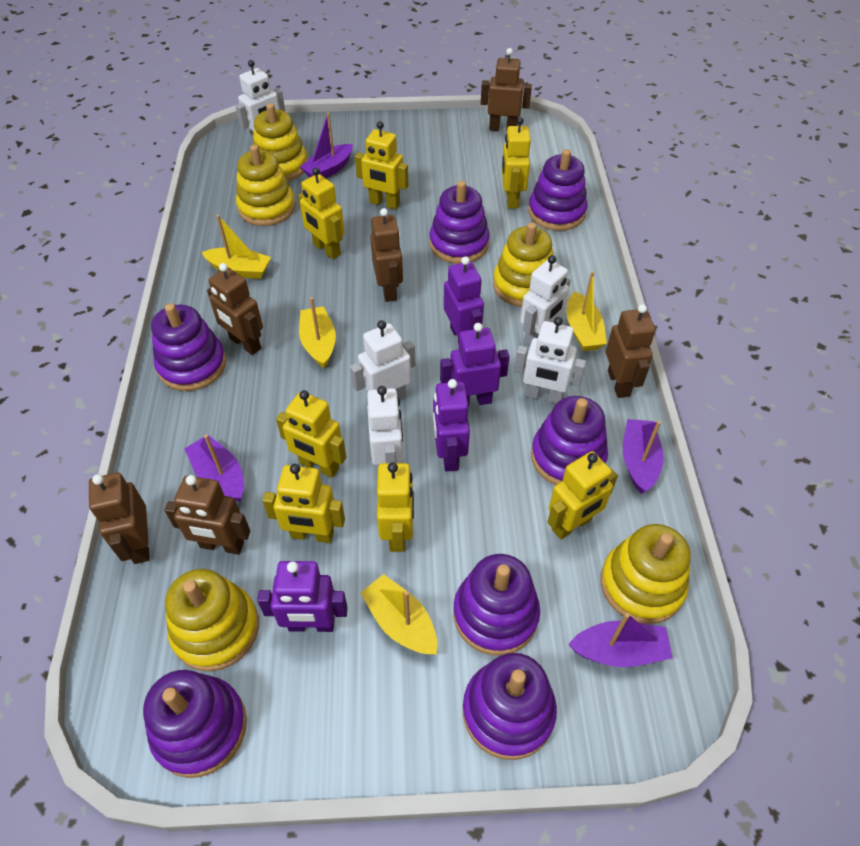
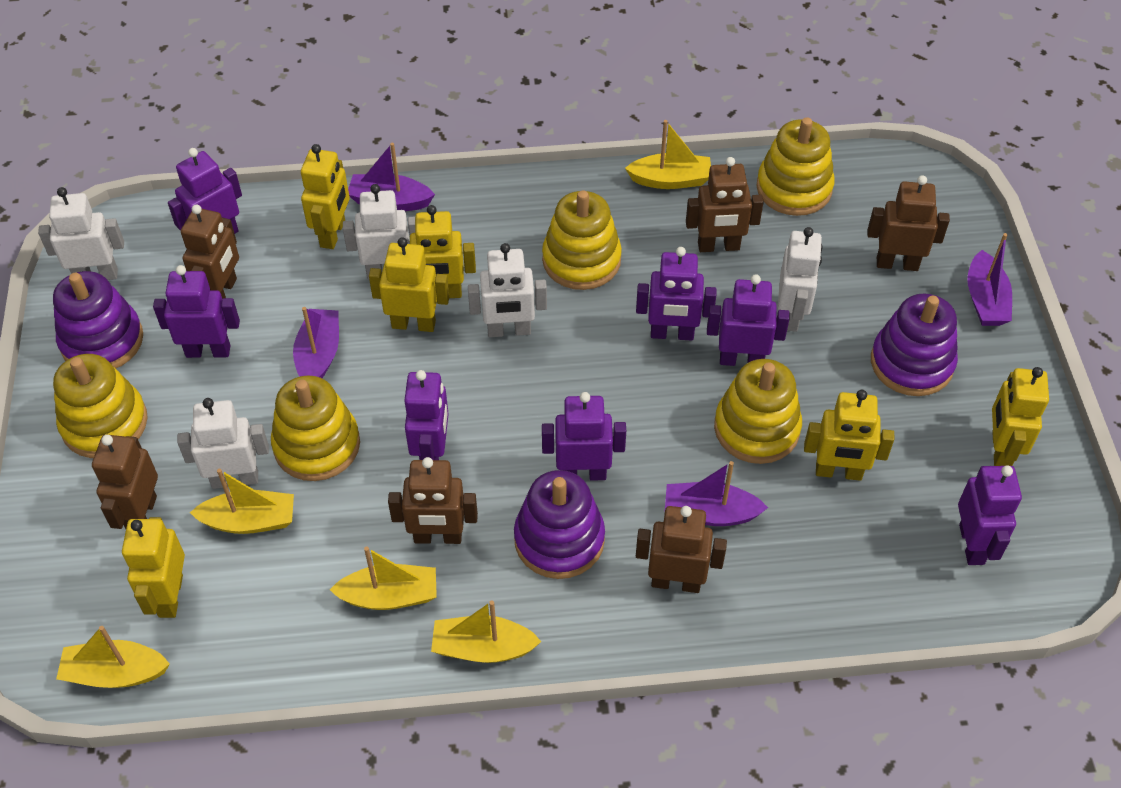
purple robot: [257,561,348,632] [433,379,470,471] [440,323,510,406] [444,256,484,344] = 4 -> [153,265,240,358] [168,148,242,234] [404,370,449,460] [542,392,626,481] [636,247,717,340] [707,274,790,366] [958,466,1022,565] = 7
purple stacking toy: [143,670,247,778] [151,303,226,391] [429,181,490,264] [453,554,540,655] [463,653,557,760] [528,149,587,231] [531,396,608,485] = 7 -> [53,271,143,369] [514,470,605,579] [871,294,958,396] = 3
yellow boat: [202,215,271,279] [299,297,336,368] [360,574,437,655] [566,271,607,351] = 4 -> [56,626,170,688] [190,469,294,534] [330,547,437,610] [431,600,542,663] [625,120,711,189] = 5
yellow robot: [262,464,345,543] [276,390,346,478] [298,167,345,259] [355,121,408,210] [377,462,414,552] [502,117,531,208] [547,451,618,539] = 7 -> [122,517,185,618] [301,144,350,249] [369,237,449,332] [410,205,476,298] [804,390,894,481] [992,367,1049,466] = 6

